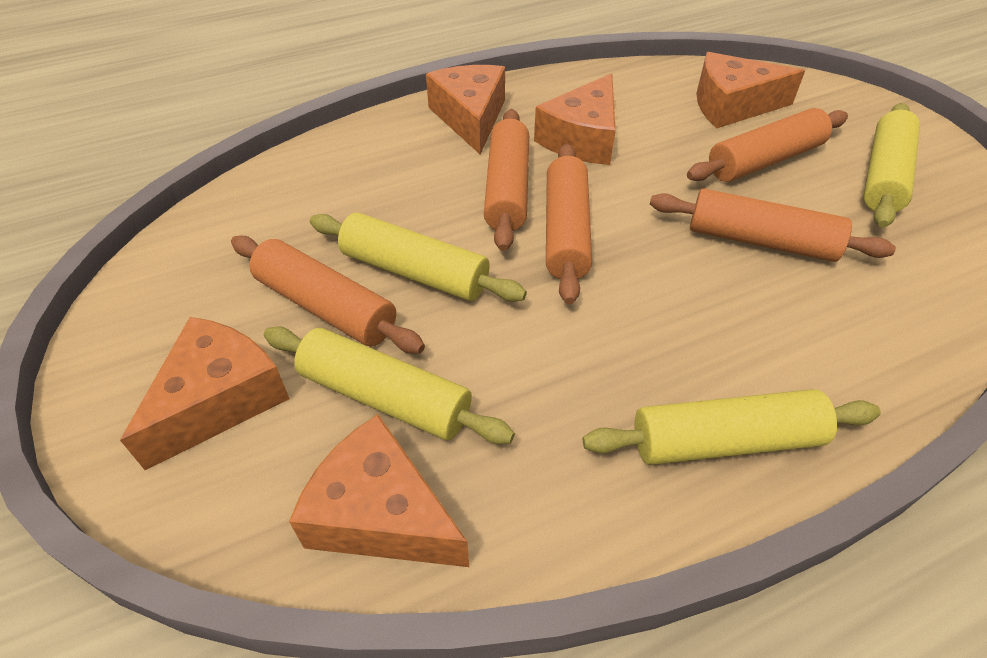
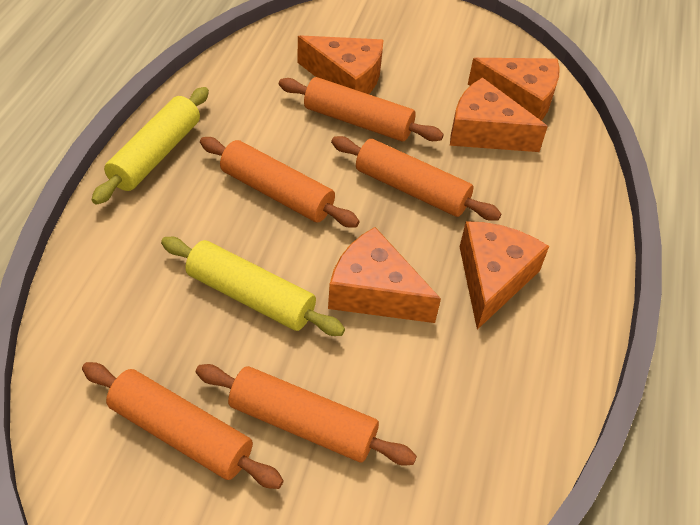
yellow rolling pin: [264,326,515,444] [310,213,527,302] [583,389,881,465] [864,103,920,228] = 4 -> [92,87,209,205] [161,237,345,336] = 2

